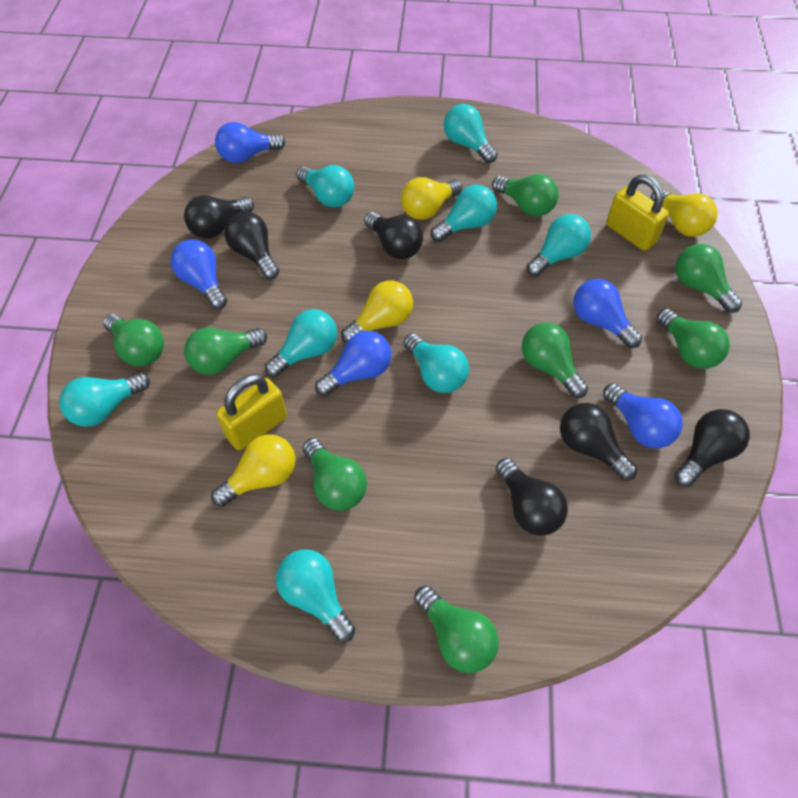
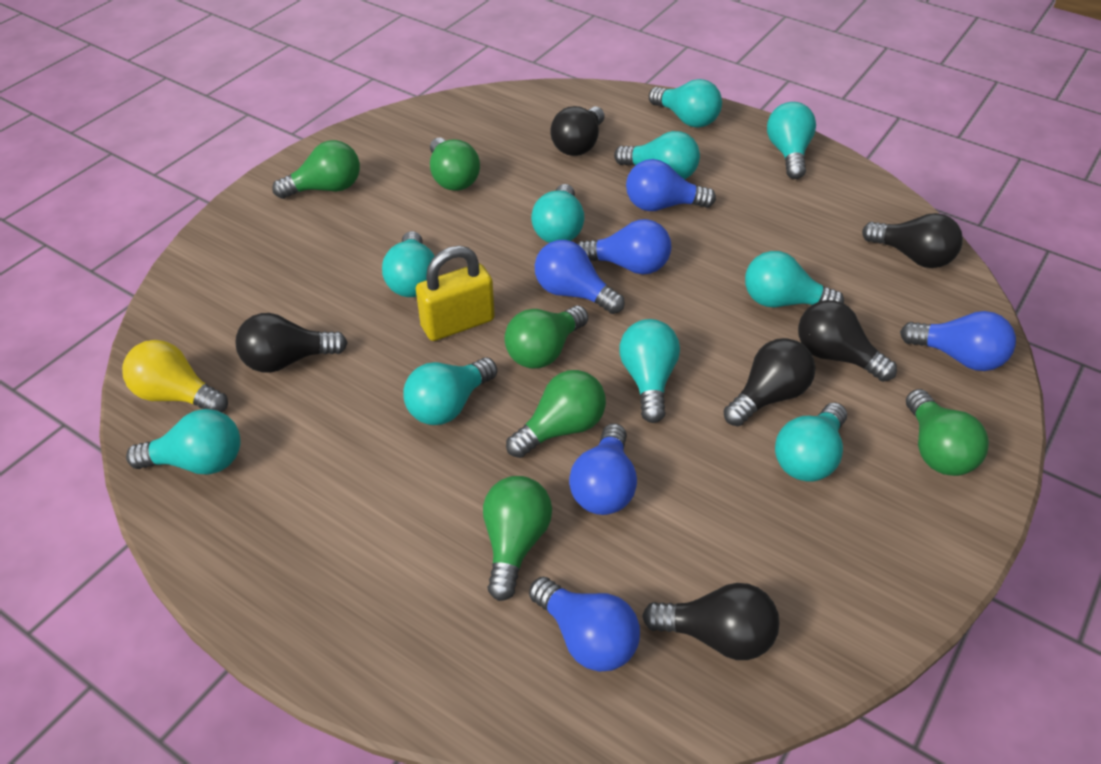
blue light bulb: [171,239,227,309] [215,122,285,163] [315,331,391,396] [573,279,642,348] [603,383,683,448] = 5 -> [529,577,640,672] [535,240,625,314] [569,423,637,515] [578,219,671,274] [626,159,716,211] [900,311,1016,371] = 6
green light bulb: [103,314,164,366] [184,327,267,375] [303,438,367,511] [414,585,499,673] [492,174,559,217] [522,323,588,398] [657,309,730,369] [675,244,742,313] = 8 -> [272,140,360,199] [430,138,480,191] [483,476,552,601] [504,306,588,368] [506,370,606,458] [906,389,989,476] = 6
turquoise light bulb: [59,372,150,427] [265,309,337,377] [276,549,355,642] [296,165,354,207] [403,334,469,393] [431,185,497,242] [444,104,498,163] [527,214,591,277] = 8 -> [126,409,241,475] [382,231,435,297] [403,358,497,425] [531,184,584,243] [614,131,700,180] [619,319,680,423] [649,79,722,128] [745,251,844,308] [767,102,816,179] [775,402,847,482] = 10
yellow light bulb: [211,434,296,507] [341,280,413,343] [401,177,462,220] [651,190,718,237] = 4 -> [122,340,228,412] = 1
yellow padlock: [216,374,287,450] [606,175,669,251] = 2 -> [416,246,495,341] = 1

